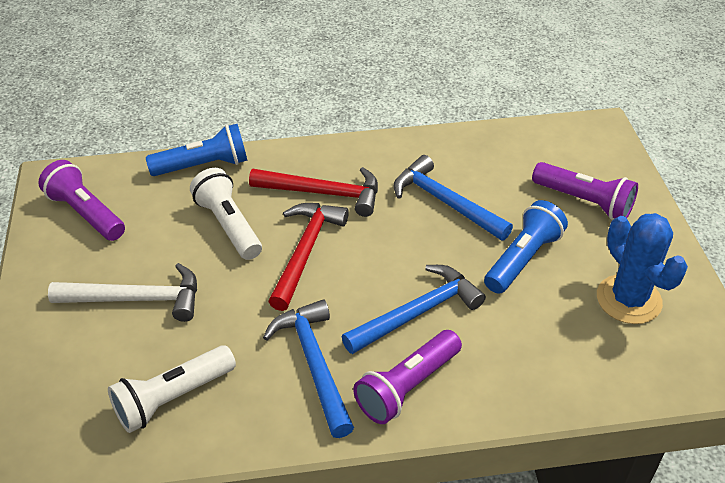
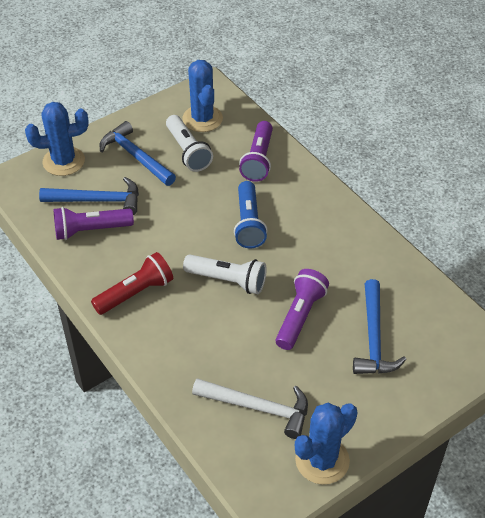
blue cactus: [597,213,688,324] = 1 -> [25,102,89,176] [182,60,223,132] [295,403,358,485] = 3
blue flashlight: [146,124,247,176] [484,200,568,294] = 2 -> [234,181,268,248] = 1
red flashlight: none = 0 -> [91,252,173,315] = 1
red hammer: [249,167,378,217] [268,203,349,311] = 2 -> none = 0

